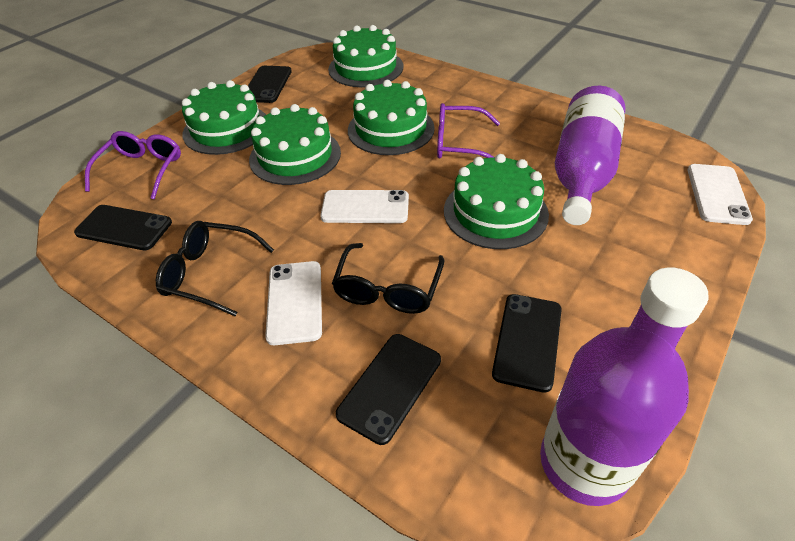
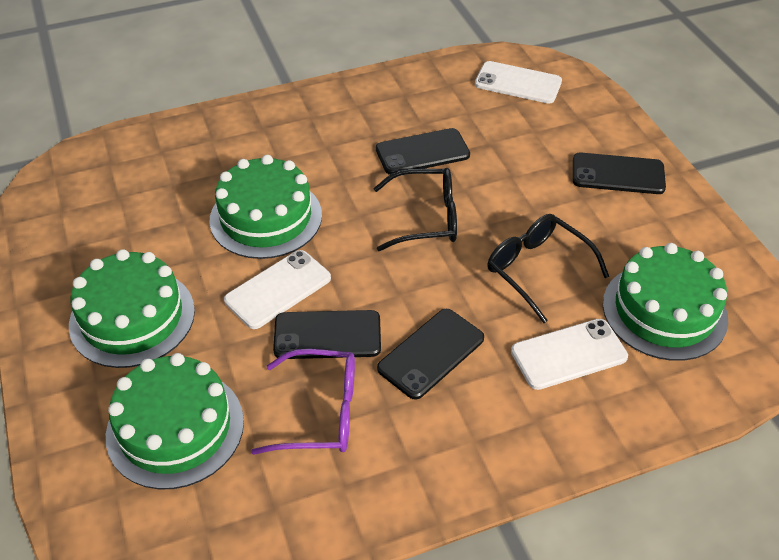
green cake: [182,80,266,155] [249,104,341,185] [328,25,403,87] [348,80,435,155] [444,154,549,249] = 5 -> [69,249,195,368] [106,353,244,489] [209,155,322,259] [603,243,728,361] = 4
purple bottle: [540,267,709,506] [555,86,625,225] = 2 -> none = 0
purple glasses: [85,131,181,200] [437,103,500,159] = 2 -> [251,349,355,455] = 1

